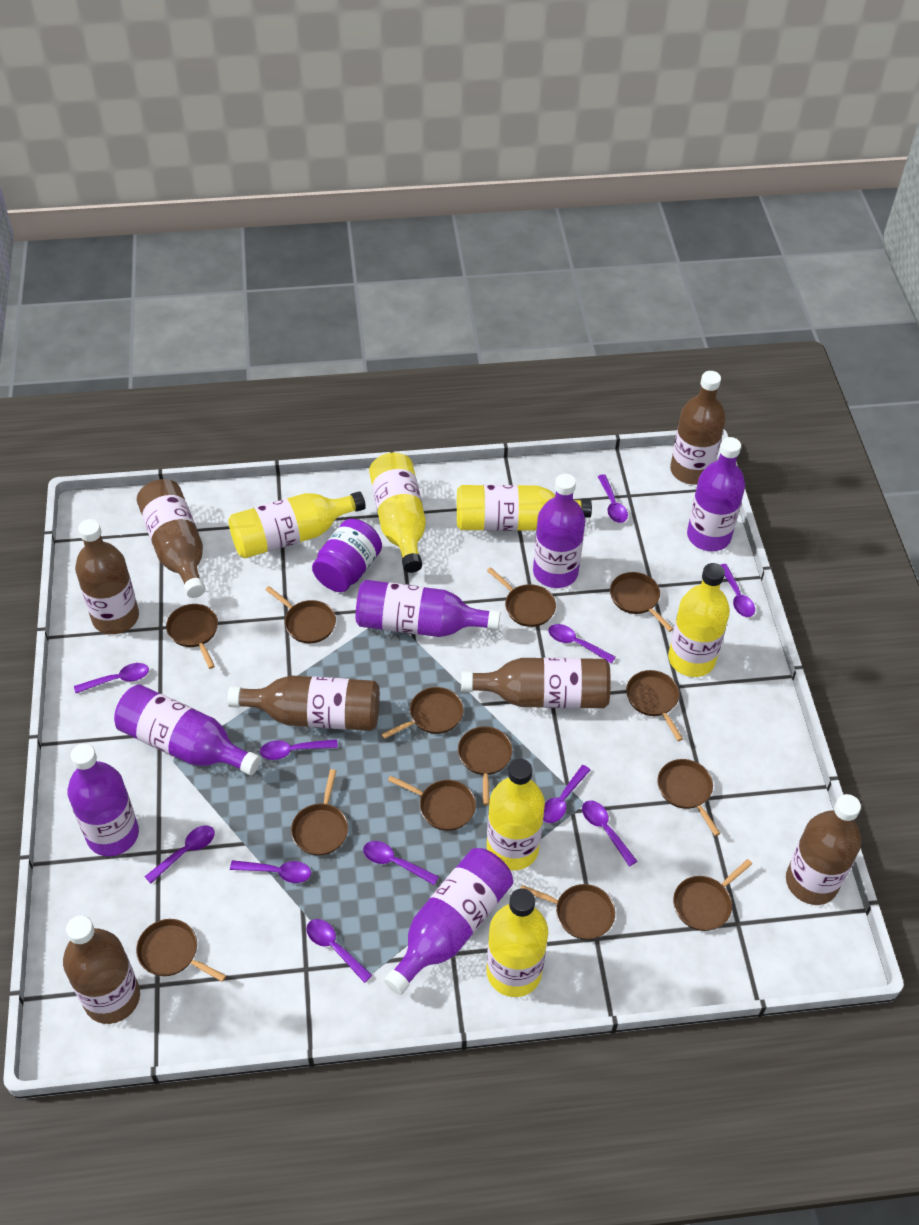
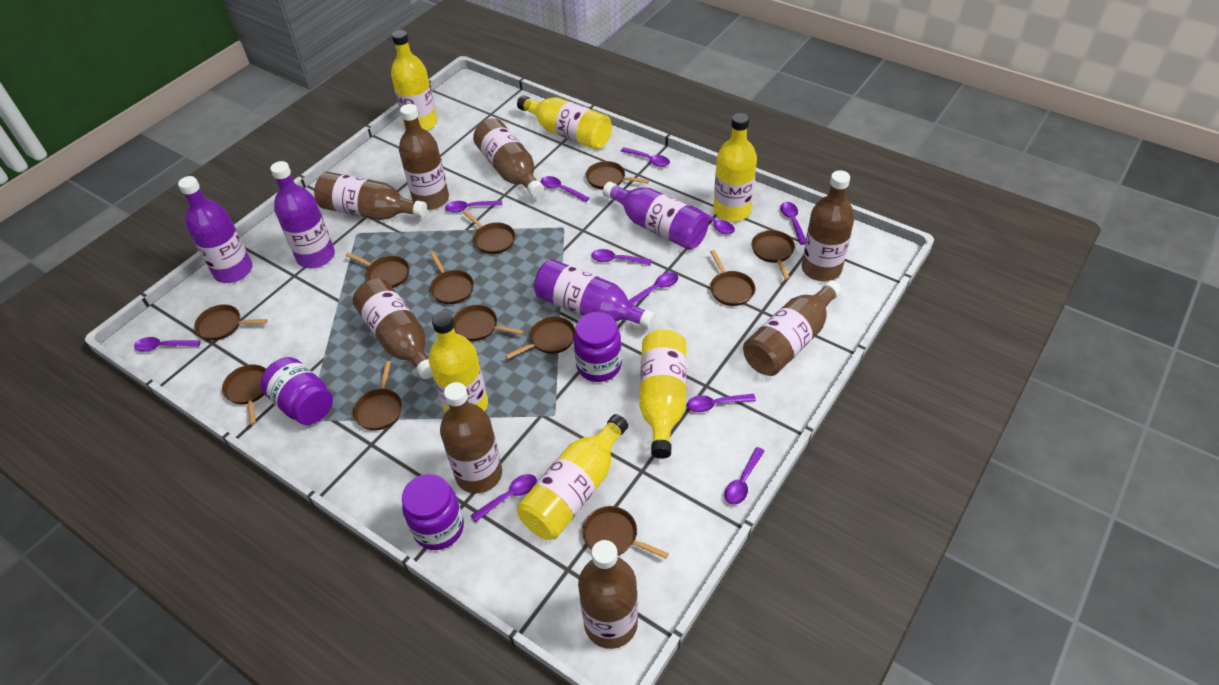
brown bottle: [63,915,140,1024] [75,519,139,634] [137,479,206,598] [227,675,380,731] [461,658,611,708] [670,371,726,484] [786,794,861,905] = 7 -> [314,172,427,220] [353,279,433,379] [399,104,449,210] [440,382,502,493] [473,118,544,198] [578,540,638,649] [743,280,842,376] [802,170,854,281] = 8
brown pan: [136,919,226,982] [166,604,218,669] [265,586,336,644] [291,769,348,856] [382,687,464,739] [388,775,476,831] [458,726,512,805] [487,567,556,627] [521,884,615,940] [610,572,673,632] [626,670,683,741] [657,759,721,836] [673,859,752,931] = 13 -> [194,304,268,341] [222,364,266,425] [346,252,409,288] [353,361,402,430] [430,252,474,304] [453,305,524,341] [463,210,515,254] [505,316,575,359] [582,506,669,559] [586,161,649,189] [710,250,755,306] [752,230,795,280] = 12
purple bottle: [67,744,139,856] [114,684,261,775] [356,580,501,637] [384,848,513,995] [533,474,585,588] [687,437,745,551] = 6 -> [178,176,252,283] [270,161,335,268] [534,259,656,329] [603,182,709,250] = 4
purple jar: [312,519,382,592] = 1 -> [260,357,333,425] [402,474,464,550] [574,312,622,382] = 3

